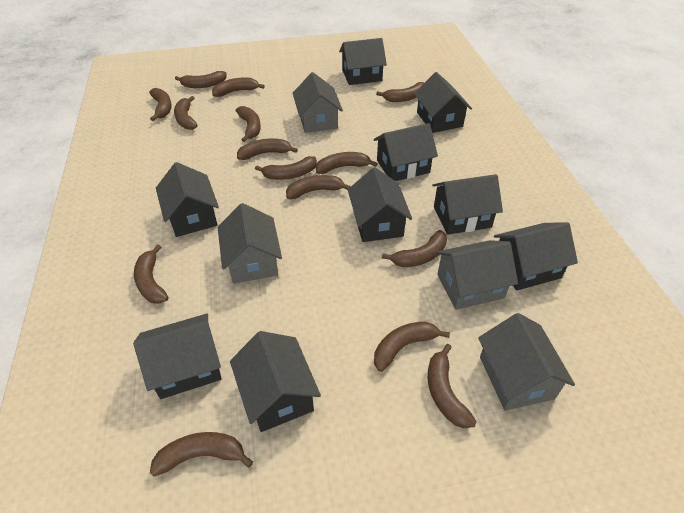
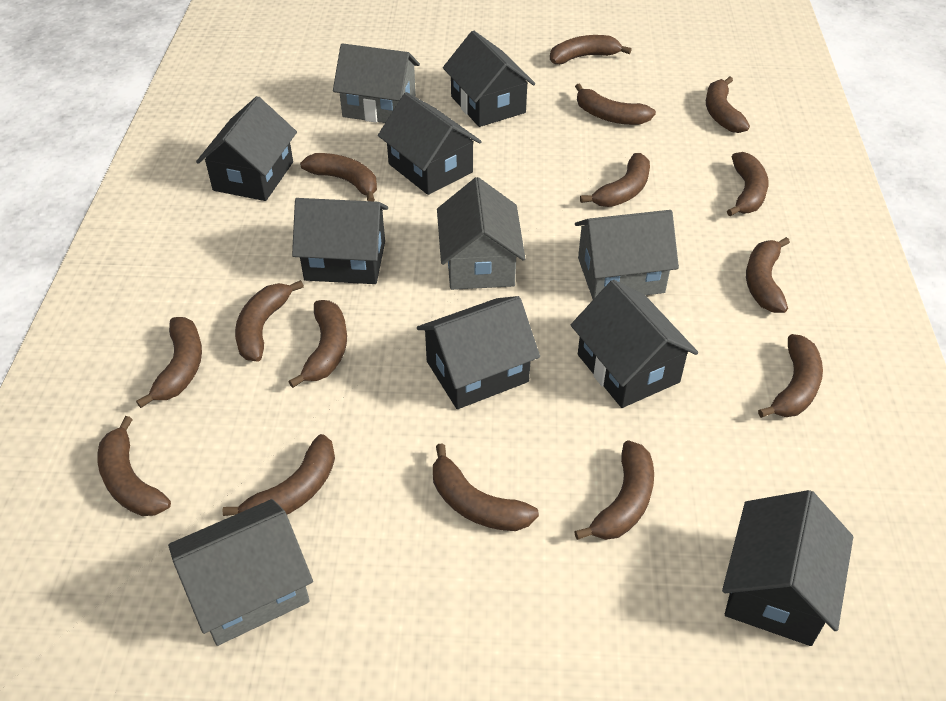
black house: [133,314,222,399] [156,162,219,237] [230,331,321,432] [339,38,387,85] [348,167,412,242] [374,123,438,181] [414,72,472,133] [432,174,503,235] [494,222,578,290] = 9 -> [196,96,297,201] [292,198,388,284] [378,92,482,195] [417,296,540,409] [443,31,535,127] [571,280,698,408] [722,490,853,646] = 7

